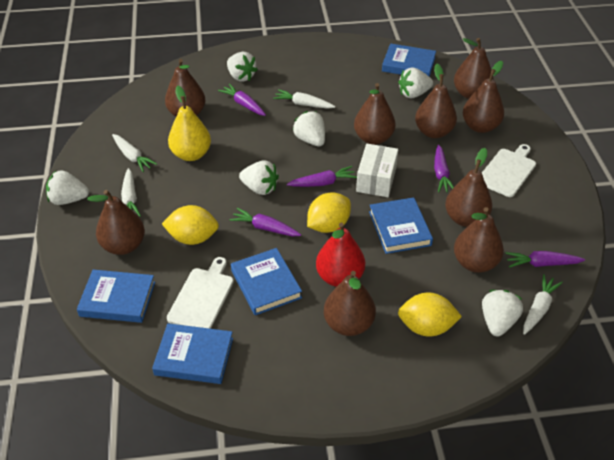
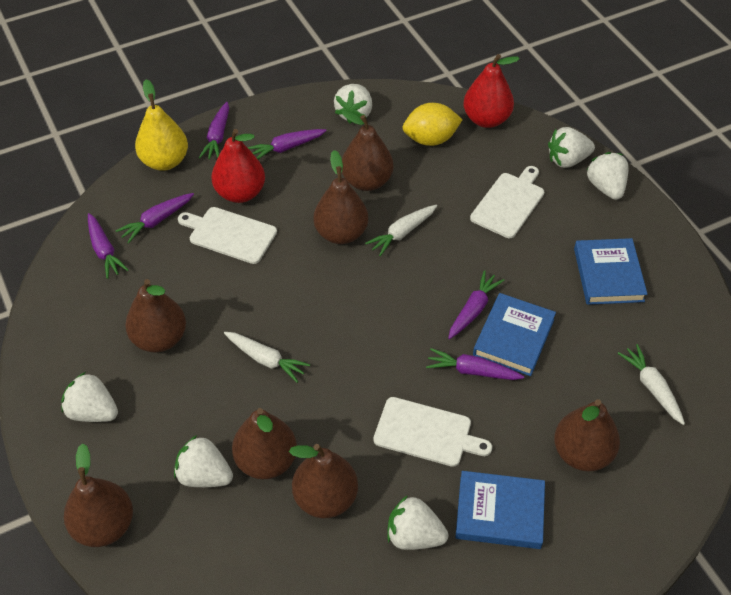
blue book: [77,269,155,323] [152,323,233,384] [231,248,302,315] [369,197,433,254] [382,43,436,77] = 5 -> [455,471,545,549] [473,293,556,376] [574,238,647,305] = 3
brown pear: [87,190,145,255] [165,59,205,117] [324,271,376,336] [354,83,396,145] [415,64,457,138] [445,148,492,227] [454,38,494,99] [454,207,504,273] [463,61,504,133] = 9 -> [64,443,133,547] [125,279,186,353] [232,408,297,479] [289,444,358,518] [314,150,368,244] [342,110,394,191] [554,399,620,471] = 7
purple carrot: [218,84,266,116] [229,208,301,237] [287,166,357,187] [434,145,454,193] [505,251,585,268] = 5 -> [88,213,128,279] [115,193,194,244] [199,102,229,159] [247,129,327,159] [426,348,524,380] [448,270,505,339] = 6
red pear: [316,223,365,287] = 1 -> [211,129,265,203] [463,54,520,128] = 2
white box: [356,144,398,197] = 1 -> none = 0
white carrot: [112,134,157,172] [121,168,141,217] [273,89,335,109] [523,274,563,335] = 4 -> [224,332,310,383] [365,205,437,256] [617,344,685,425] = 3
white cutting board: [167,257,234,329] [482,144,536,197] = 2 -> [178,207,277,264] [373,397,492,467] [470,166,544,238] = 3
yellow lemon: [162,205,219,245] [307,192,351,233] [398,292,462,337] = 3 -> [402,103,463,146] = 1

